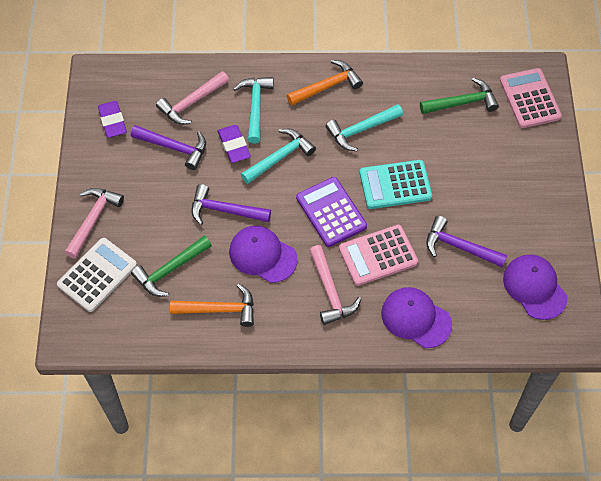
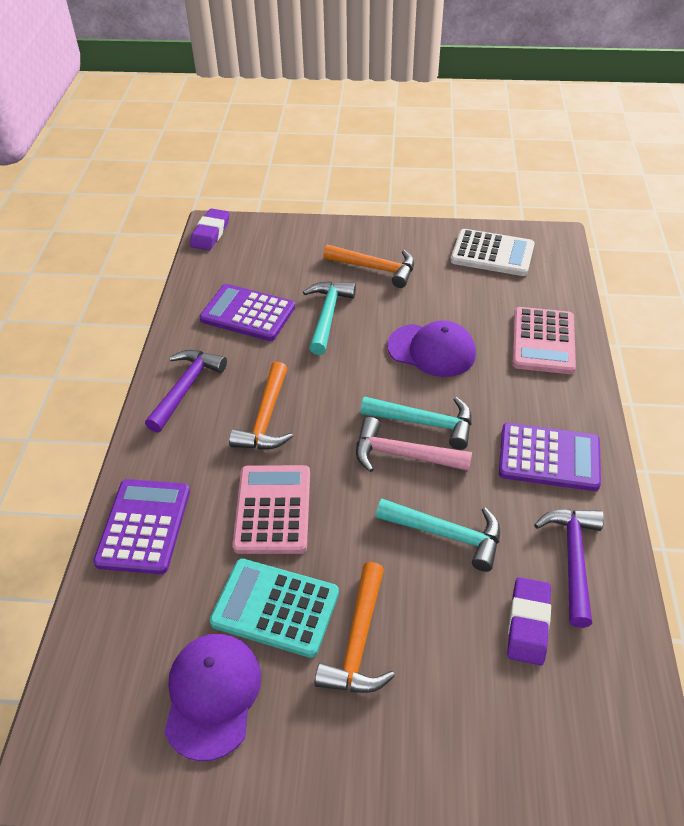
green hammer: [131,236,212,297] [420,78,499,114] = 2 -> none = 0
orange hammer: [170,284,254,327] [287,60,363,105] = 2 -> [229,362,293,450] [315,562,395,693] [323,245,414,288] = 3
pink hammer: [65,188,124,258] [156,71,229,125] [309,245,361,325] = 3 -> [356,417,472,472] = 1
purple calculator: [296,177,367,247] = 1 -> [93,479,190,574] [199,284,295,341] [499,423,601,491] = 3
purple cap: [229,226,298,283] [381,287,452,348] [503,255,567,320] = 3 -> [164,634,261,761] [387,320,476,377] = 2
purple hammer: [131,125,206,170] [191,184,271,225] [426,216,507,267] = 3 -> [145,350,227,432] [534,509,604,628] = 2

